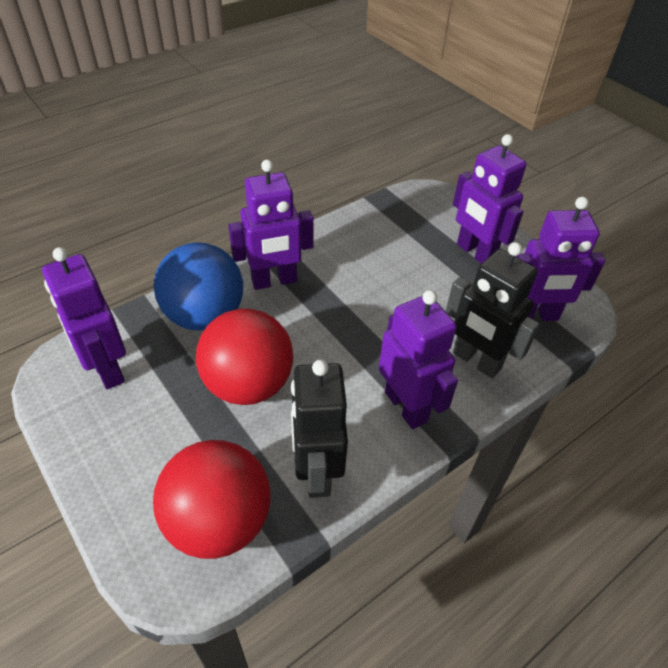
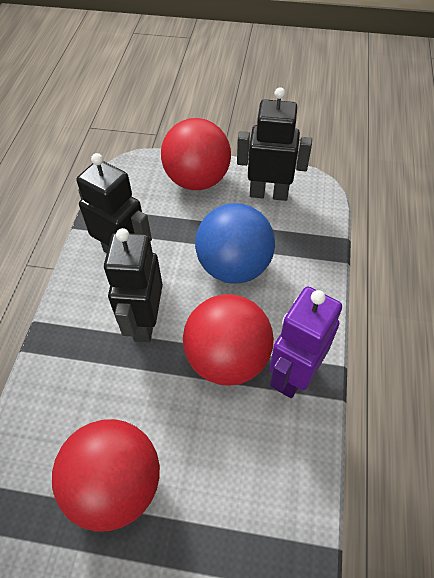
black robot: [291,360,348,498] [445,242,540,378] = 2 -> [76,153,152,253] [104,228,163,342] [237,87,312,201] = 3
purple robot: [42,247,126,389] [228,160,314,290] [379,290,458,429] [453,134,526,264] [516,197,606,321] = 5 -> [270,287,342,398] = 1
red ball: [153,440,271,559] [196,309,293,405] = 2 -> [52,419,160,532] [161,118,231,190] [183,294,274,386] = 3

